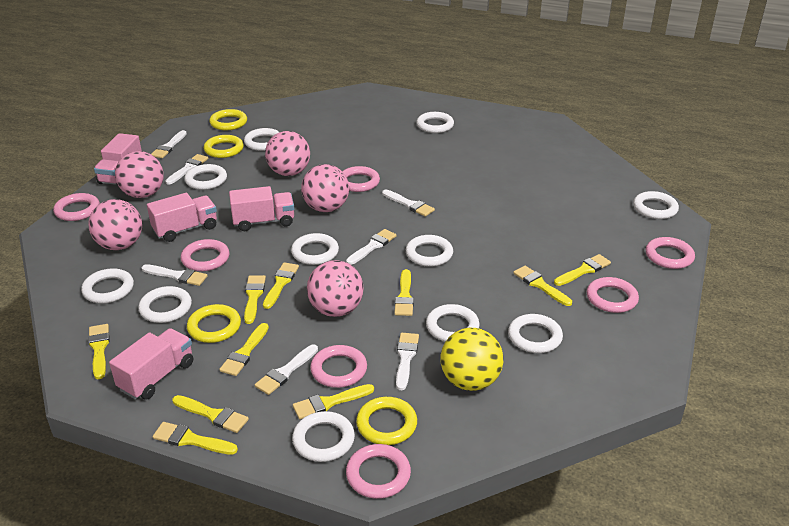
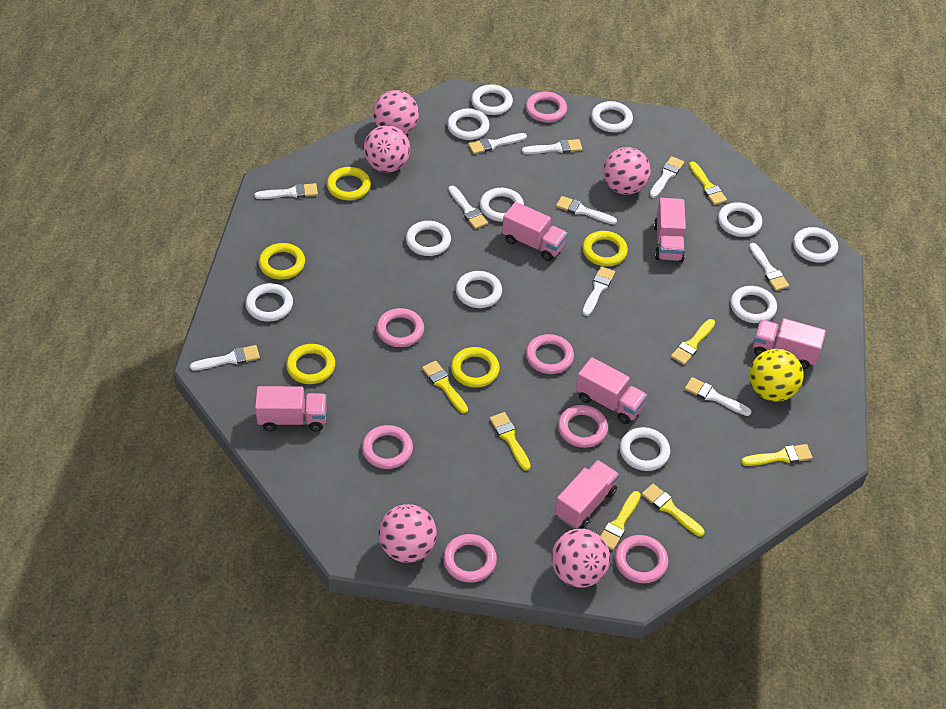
pink truck: [94,133,142,185] [109,328,193,400] [147,193,217,242] [229,186,294,231] = 4 -> [255,386,327,432] [502,202,568,261] [555,460,619,529] [576,357,647,424] [654,198,686,262] [753,318,826,369] = 6
white brush: [141,264,208,286] [151,130,187,158] [166,154,209,185] [255,344,318,395] [346,229,397,265] [382,189,435,216] [396,333,419,390] = 7 -> [190,345,260,371] [254,183,318,199] [448,186,488,229] [468,133,527,154] [522,139,582,154] [556,196,617,224] [583,266,615,316] [649,156,684,198] [685,377,752,416] [749,243,789,291] = 10
yellow brush: [88,324,110,379] [153,422,238,455] [172,395,249,433] [219,323,269,376] [244,275,266,324] [263,262,299,309] [293,384,374,419] [394,269,414,316] [513,266,572,306] [554,254,611,286] = 10 -> [422,361,468,414] [490,412,531,471] [600,491,641,550] [642,484,705,537] [671,319,715,365] [689,161,727,205] [741,444,812,466] = 7
yellow ring: [187,304,241,343] [204,135,244,158] [209,109,247,130] [356,397,417,445] = 4 -> [259,243,305,279] [286,344,335,384] [327,167,371,200] [451,347,500,388] [582,231,628,266] = 5

